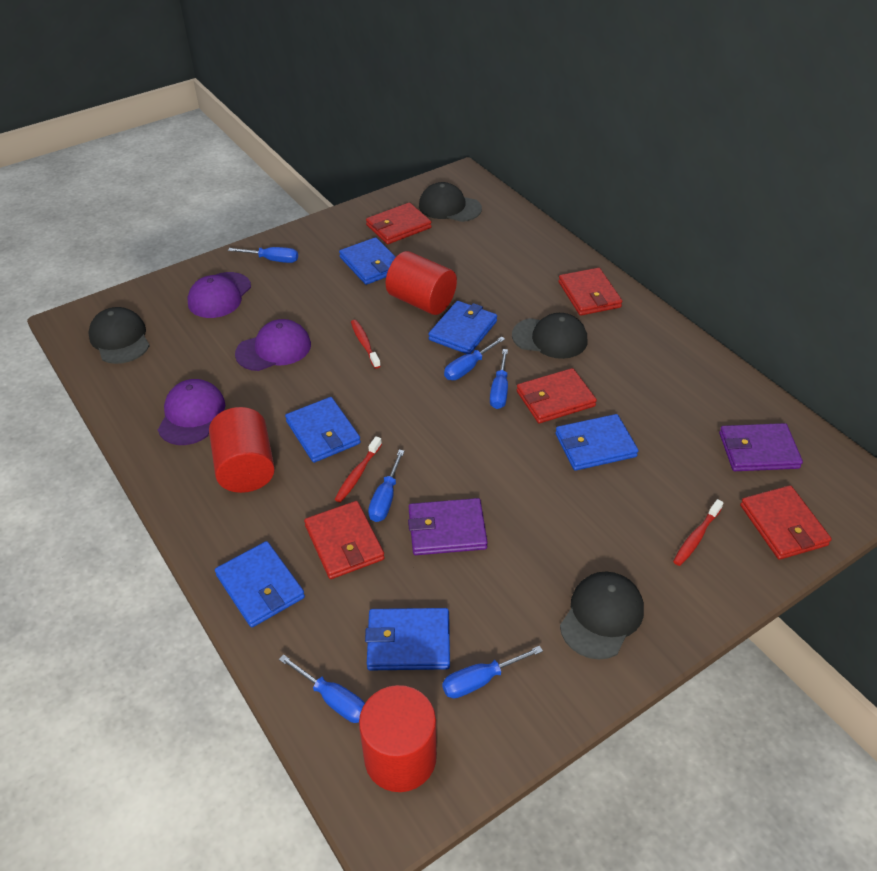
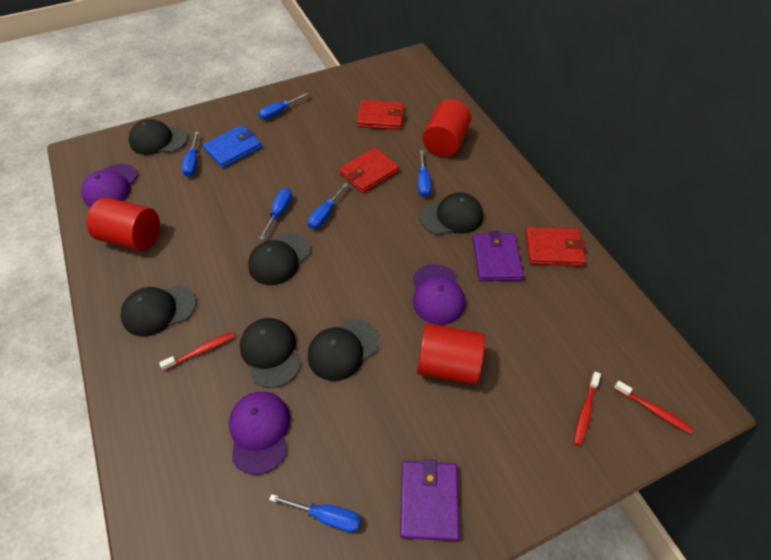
black cap: [88,307,150,364] [419,182,482,222] [512,313,588,359] [560,572,644,659] = 4 -> [121,285,196,337] [129,119,188,155] [240,318,300,388] [248,233,311,285] [308,319,379,381] [420,192,483,235] = 6
blue wallet: [215,541,305,628] [285,397,361,463] [339,237,396,285] [365,608,450,670] [429,301,497,354] [555,414,638,471] = 6 -> [203,125,262,168] = 1
red wallet: [304,501,385,579] [366,203,432,244] [517,368,597,423] [558,268,623,316] [740,485,832,560] = 5 -> [339,147,399,193] [357,100,404,130] [525,227,586,266] = 3

